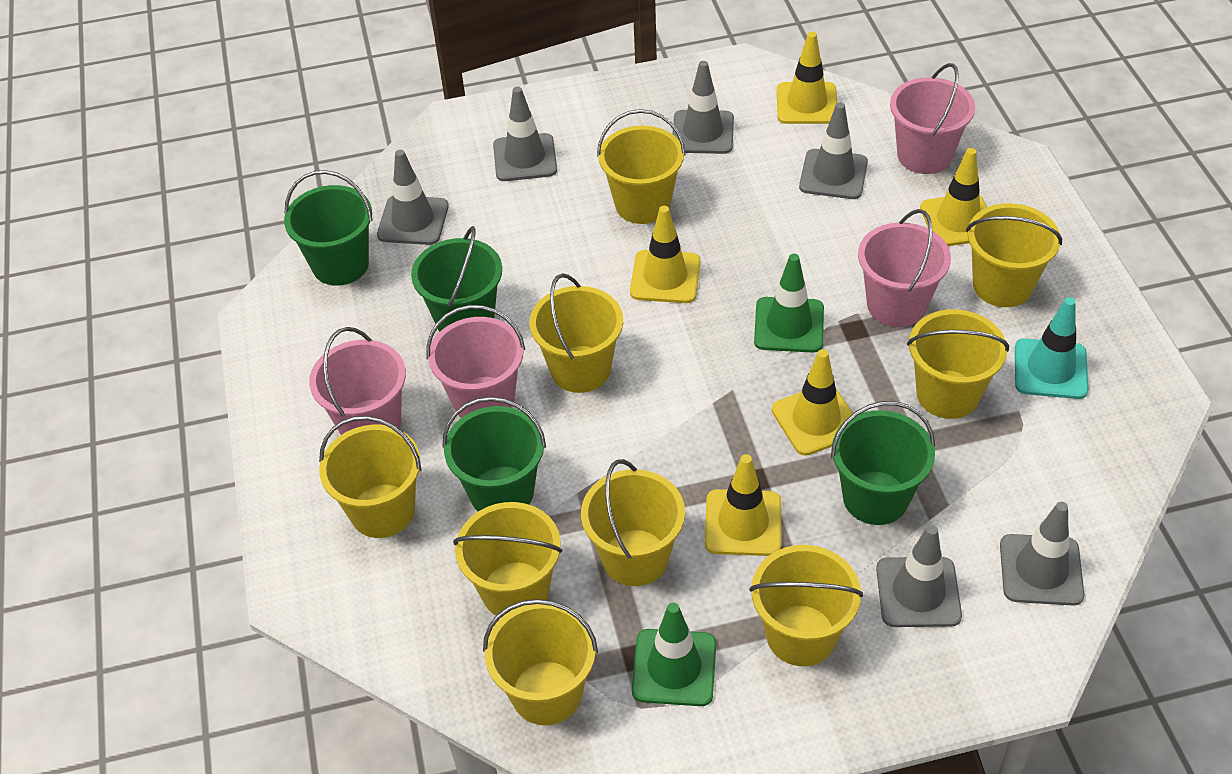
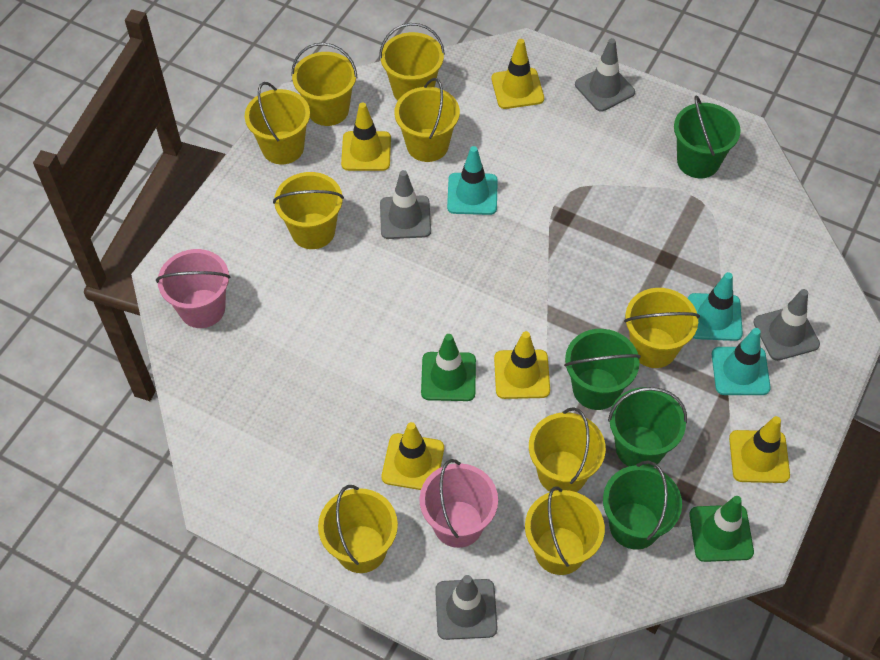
grey traffic cone: [377,150,449,245] [493,87,557,181] [672,61,734,154] [799,102,868,199] [876,525,962,627] [1000,502,1084,606] = 6 -> [380,170,431,239] [435,575,498,640] [575,38,635,112] [753,289,820,361] = 4
pink bucket: [309,327,406,435] [426,305,525,418] [858,209,951,327] [890,63,975,174] = 4 -> [156,249,231,328] [420,459,498,548] = 2
turquoise traffic cone: [1015,297,1089,399] = 1 -> [447,146,498,215] [688,272,743,341] [712,328,771,395] = 3

